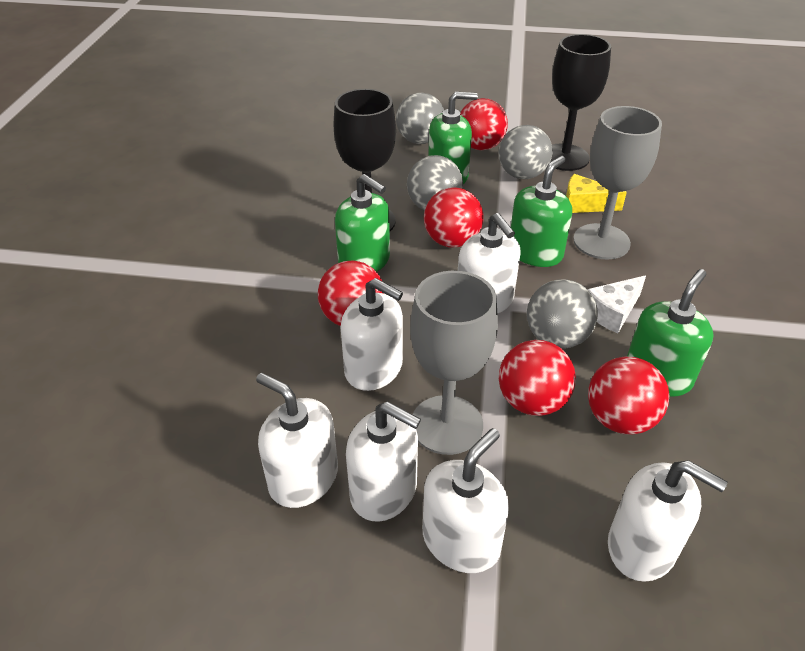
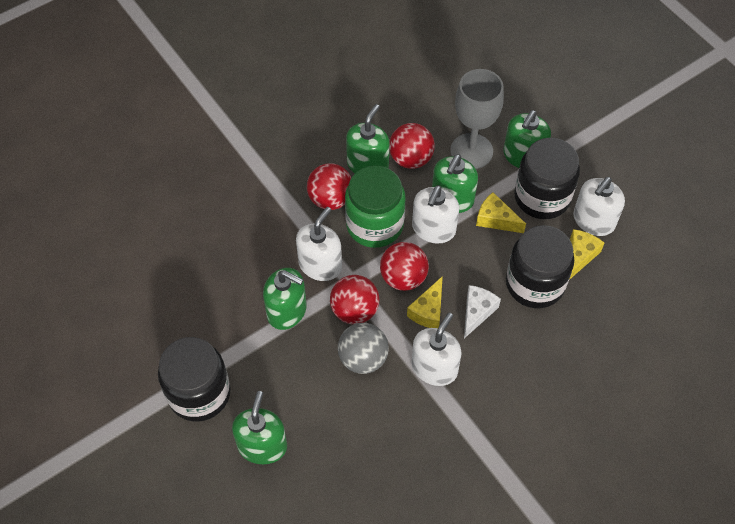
black goblet: [333,89,396,231] [550,34,611,171] = 2 -> none = 0
black jar: none = 0 -> [158,337,231,422] [506,225,574,308] [514,138,580,219] = 3
green jar: none = 0 -> [345,165,406,248] = 1
green soap dispenser: [335,174,390,272] [428,92,478,184] [511,156,572,267] [627,269,713,397] = 4 -> [232,391,287,464] [263,268,307,330] [346,104,390,173] [432,154,478,213] [503,110,551,168] = 5
grey ball: [396,93,444,144] [407,155,463,210] [499,125,552,179] [527,279,598,349] = 4 -> [338,323,389,374] = 1
grey goblet: [410,271,498,455] [573,106,662,259] = 2 -> [450,69,504,169] = 1
red ball: [318,260,385,326] [424,187,484,248] [460,98,508,150] [499,340,576,416] [588,357,669,435] = 5 -> [307,163,351,210] [330,275,379,324] [380,242,429,291] [389,123,435,169] = 4
white soap dispenser: [256,373,338,508] [340,278,403,391] [346,401,421,522] [423,428,509,573] [458,213,521,314] [608,460,728,582] = 6 -> [296,207,342,281] [411,313,462,386] [412,185,459,244] [573,177,625,236] = 4
yellow cheese: [566,174,627,213] = 1 -> [407,276,443,328] [476,192,526,233] [569,229,605,280] = 3

